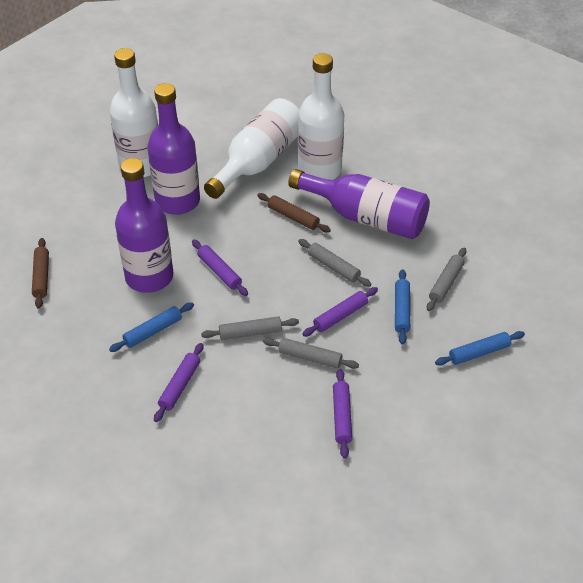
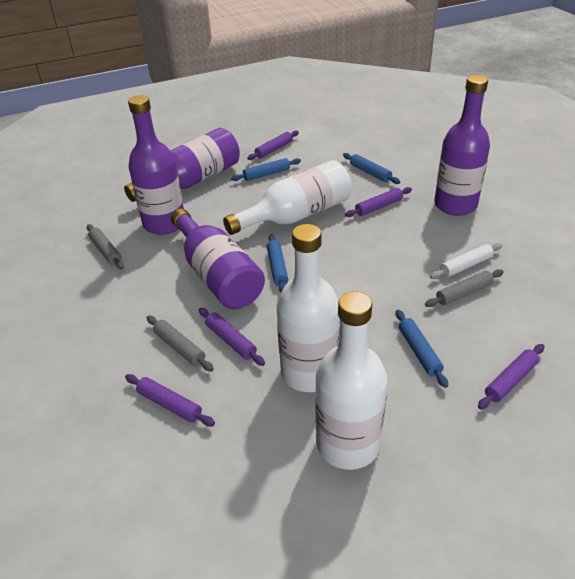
blue rolling pin: [109,302,194,352] [395,269,410,345] [435,331,525,366] = 3 -> [231,158,301,181] [267,234,288,292] [343,153,400,184] [396,310,448,388] = 4
brown rolling pin: [32,238,49,309] [257,193,331,233] = 2 -> none = 0
grey rolling pin: [201,316,299,340] [263,338,359,369] [298,239,371,287] [427,248,467,311] = 4 -> [87,224,124,269] [147,316,214,372] [425,269,504,307] = 3
purple bottle: [115,158,173,293] [148,83,200,215] [288,169,430,239] = 3 -> [124,128,240,202] [128,95,184,235] [171,209,265,309] [434,75,490,216] = 4
purple rolling pin: [154,343,204,422] [192,239,248,296] [302,287,378,337] [333,369,352,459] = 4 -> [125,374,215,427] [199,308,265,366] [247,130,299,160] [345,187,412,217] [478,344,544,409] = 5
white rolling pin: none = 0 -> [430,243,503,279] = 1

